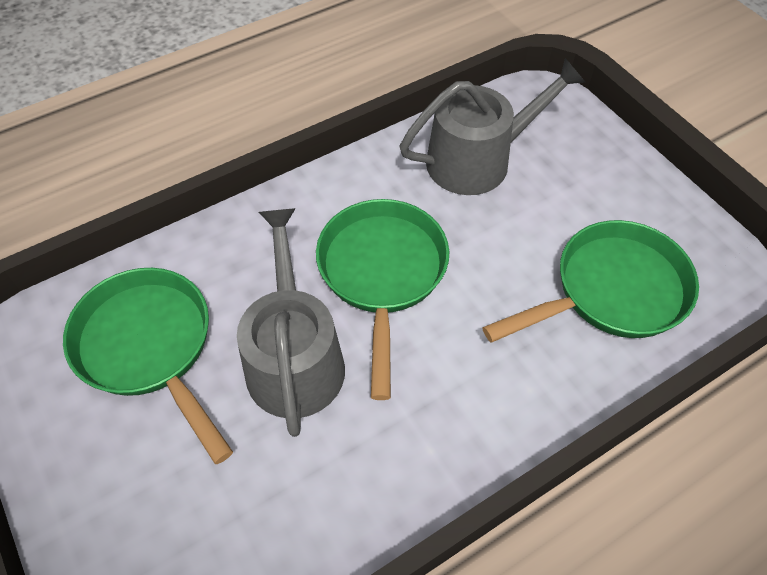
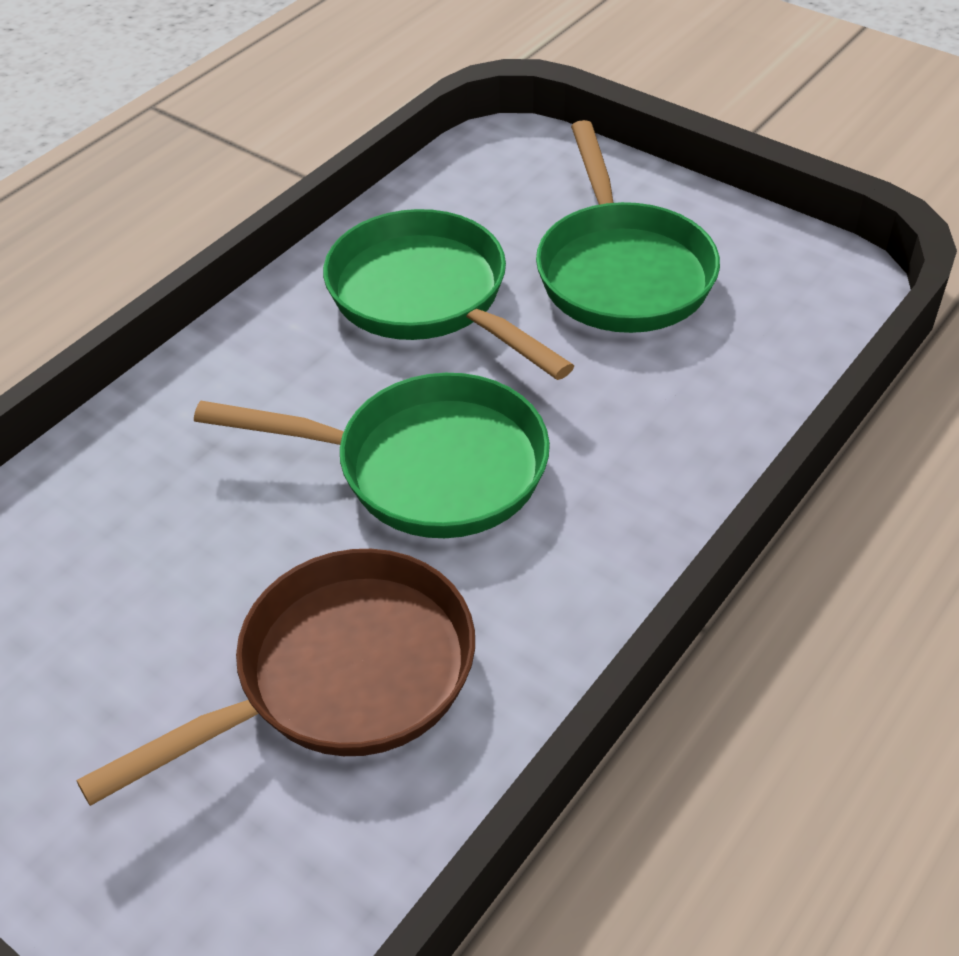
brown pan: none = 0 -> [76,549,475,806] = 1
grey watering can: [237,208,345,437] [399,58,585,195] = 2 -> none = 0

